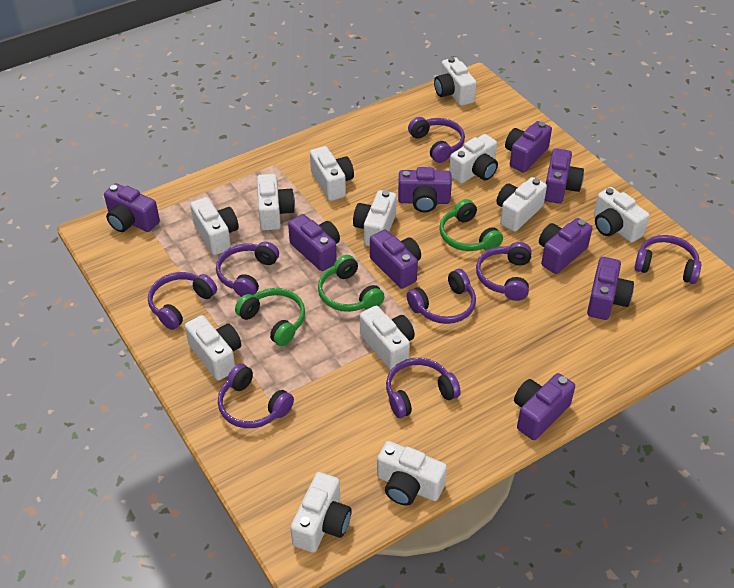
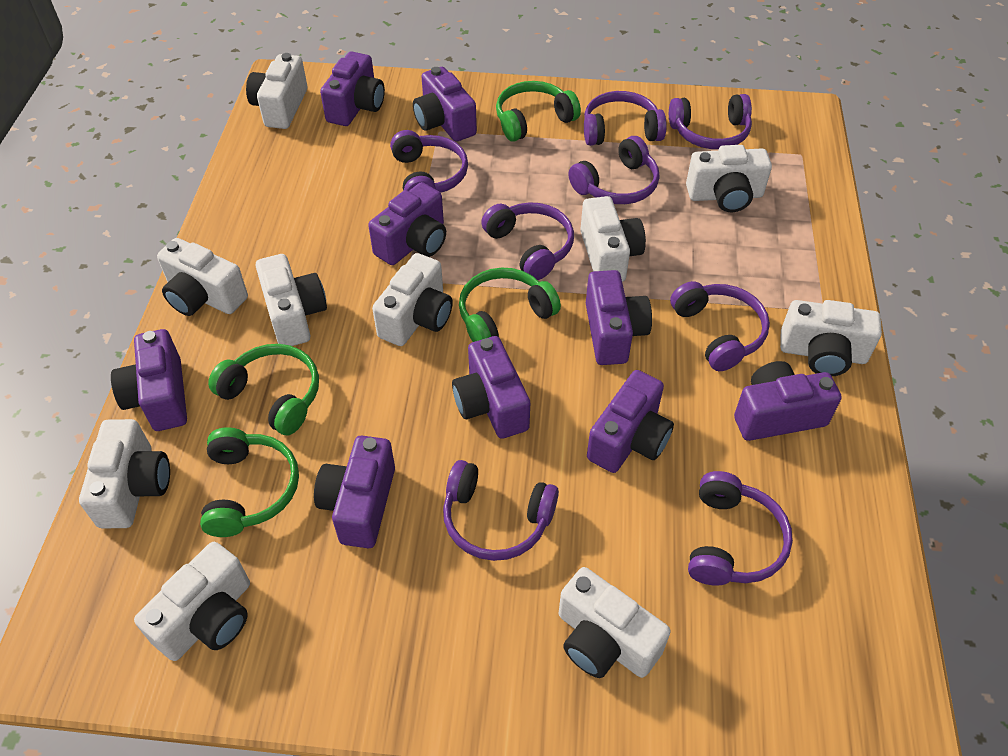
green headphones: [235,288,305,346] [318,255,385,312] [439,199,503,251] = 3 -> [200,427,299,537] [208,344,319,435] [459,268,561,342] [496,81,581,142] = 4
white camera: [185,315,241,380] [190,197,239,255] [257,174,295,230] [290,472,352,553] [310,146,354,201] [353,190,397,246] [360,306,415,370] [377,441,447,506] [434,57,476,106] [449,134,498,184] [496,177,547,232] [594,187,650,243] = 12 -> [79,419,170,528] [134,542,250,661] [157,238,248,316] [246,53,307,129] [256,254,327,346] [372,253,453,346] [559,567,671,678] [580,196,646,282] [686,145,772,212] [780,300,882,376] = 10

